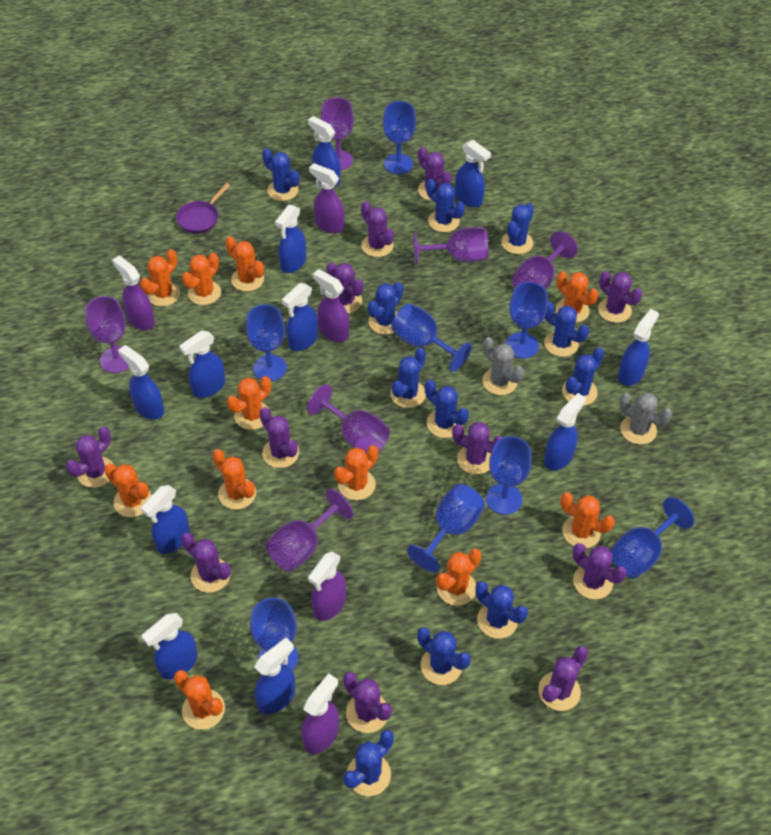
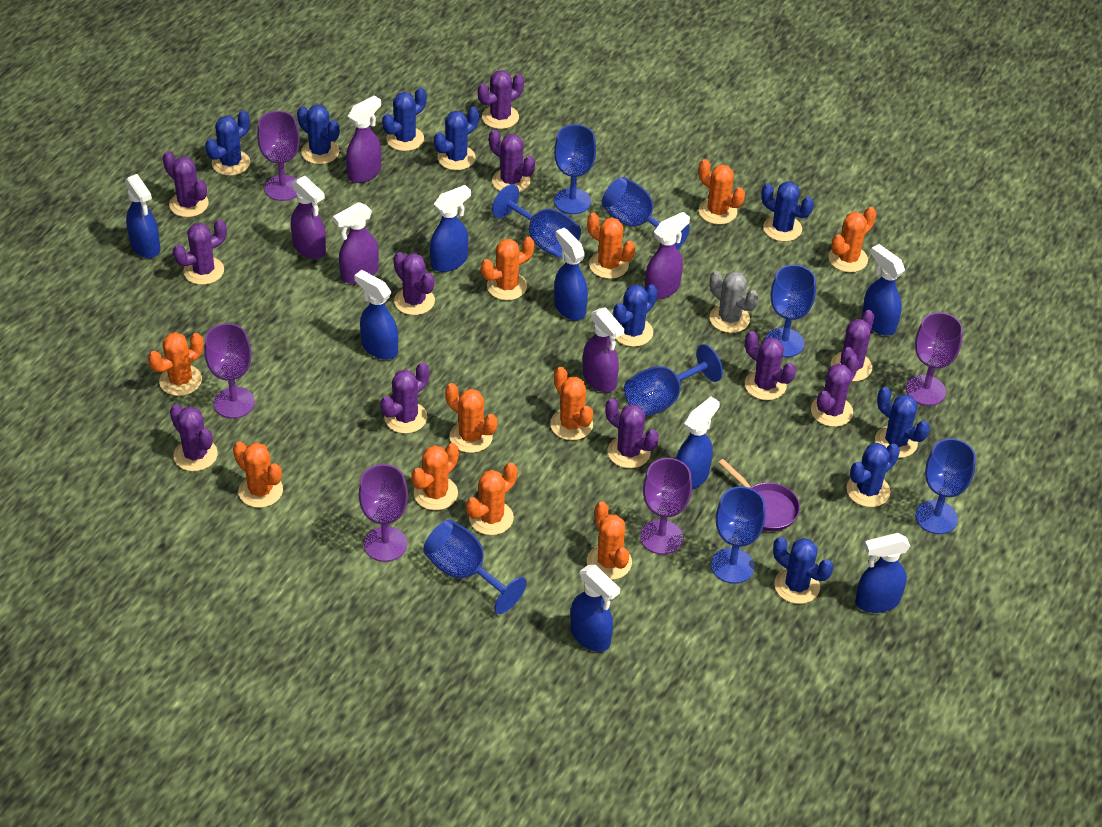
blue cactus: [262,148,300,201] [343,730,394,796] [368,282,403,335] [390,348,426,408] [417,627,471,685] [425,380,469,438] [426,179,465,232] [475,581,528,639] [501,203,534,254] [544,302,589,357] [562,347,604,406] = 11 -> [205,110,250,176] [297,104,340,164] [382,87,426,151] [434,107,479,170] [613,284,657,347] [761,181,814,242] [773,537,833,604] [846,443,900,507] [875,387,930,458] = 9
blue spray bottle: [118,345,164,420] [141,485,190,554] [142,613,198,679] [179,331,225,398] [254,637,295,714] [275,205,306,273] [282,283,318,351] [308,116,340,187] [455,140,491,207] [544,393,586,470] [618,309,659,386] = 11 -> [125,174,160,258] [354,270,398,360] [430,185,471,272] [554,228,588,320] [570,565,620,652] [676,396,720,489] [855,533,910,613] [862,244,905,336] = 8
grey cactus: [482,337,524,395] [619,392,672,445] = 2 -> [709,271,759,333] = 1
purple goblet: [85,296,129,373] [265,489,353,572] [307,384,390,455] [321,97,354,170] [413,227,488,264] [512,231,578,289] = 6 -> [204,323,255,418] [257,111,300,201] [359,464,408,562] [640,458,692,555] [906,312,963,406] = 5

